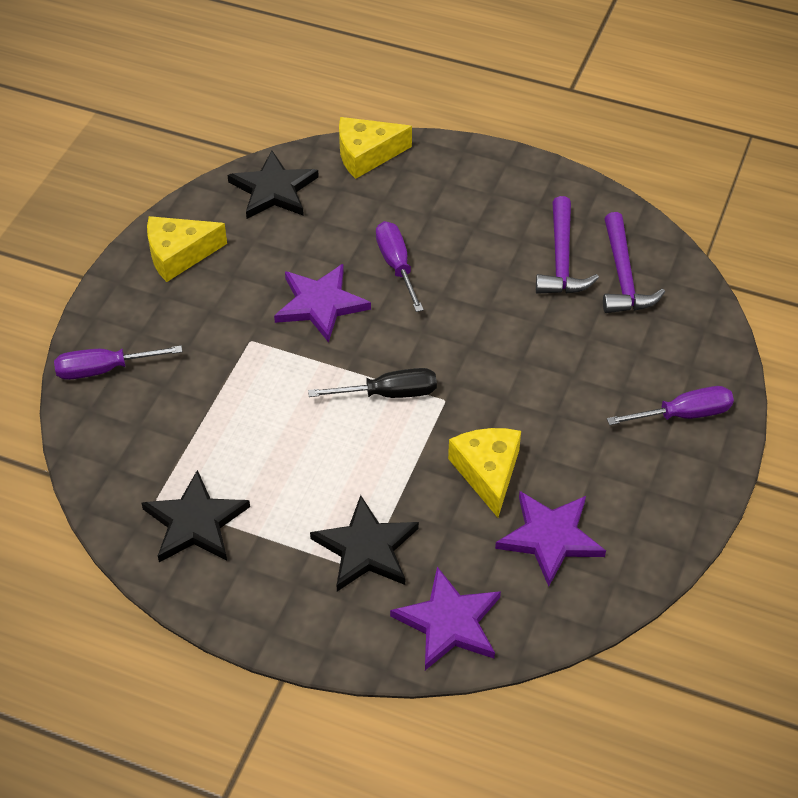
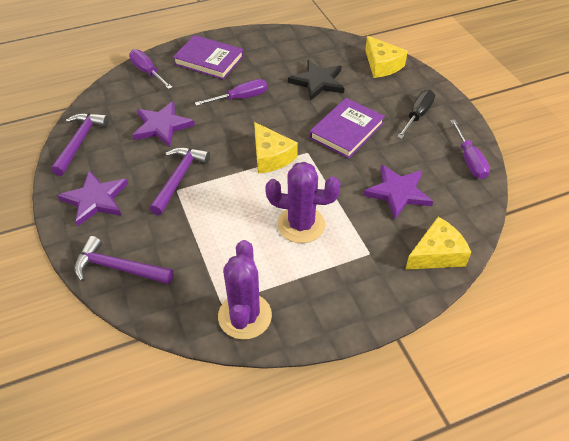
black star: [141,470,250,562] [228,151,319,219] [310,495,419,591] = 3 -> [288,60,344,101] = 1
purple book: none = 0 -> [173,35,244,80] [309,98,385,158] = 2
purple cactus: none = 0 -> [218,240,272,340] [265,162,341,243] = 2
purple hammer: [536,196,599,294] [603,212,665,313] = 2 -> [51,113,109,176] [74,236,174,284] [149,147,210,215] = 3

